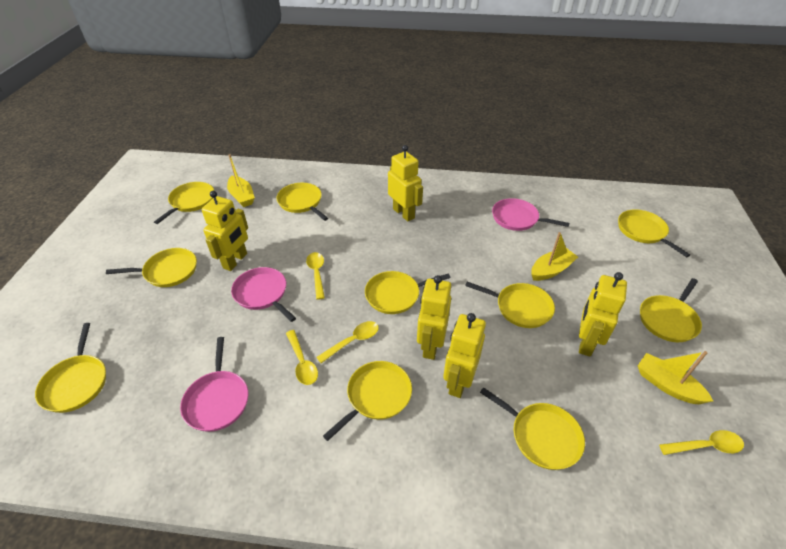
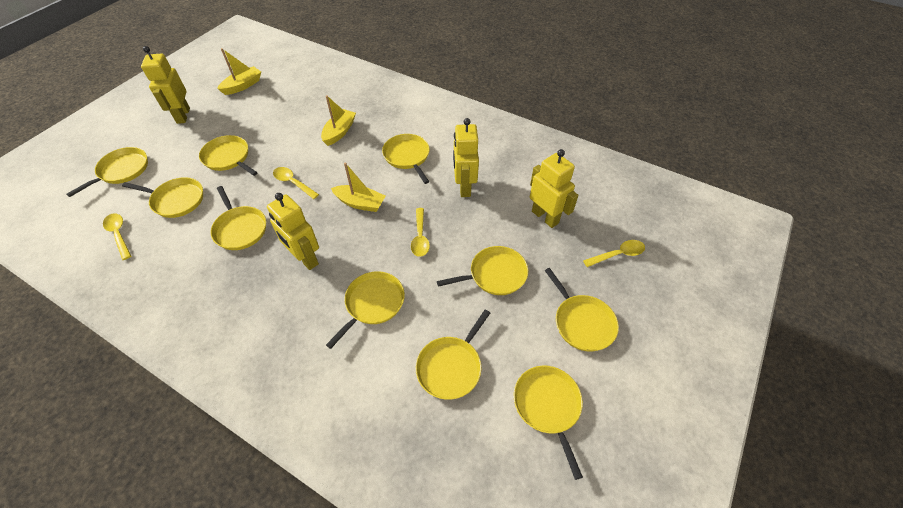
pink pan: [180,337,248,432] [231,267,296,322] [492,198,570,231] = 3 -> none = 0
yellow robot: [202,191,248,271] [388,145,423,221] [417,275,451,360] [443,313,486,398] [579,272,627,357] = 5 -> [141,46,190,124] [267,193,319,270] [453,118,479,197] [530,149,578,228] = 4

